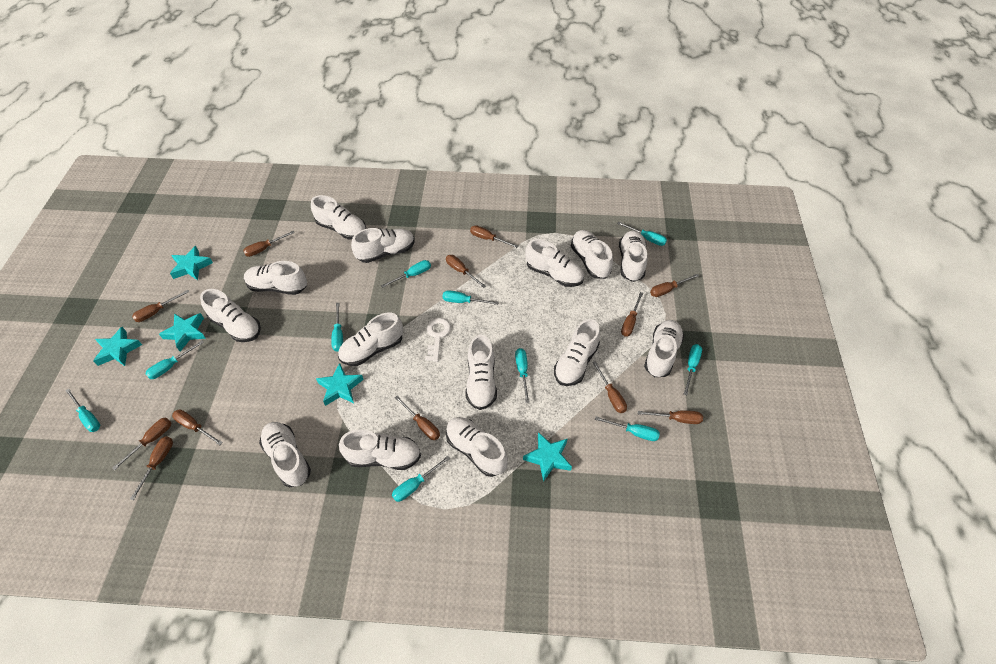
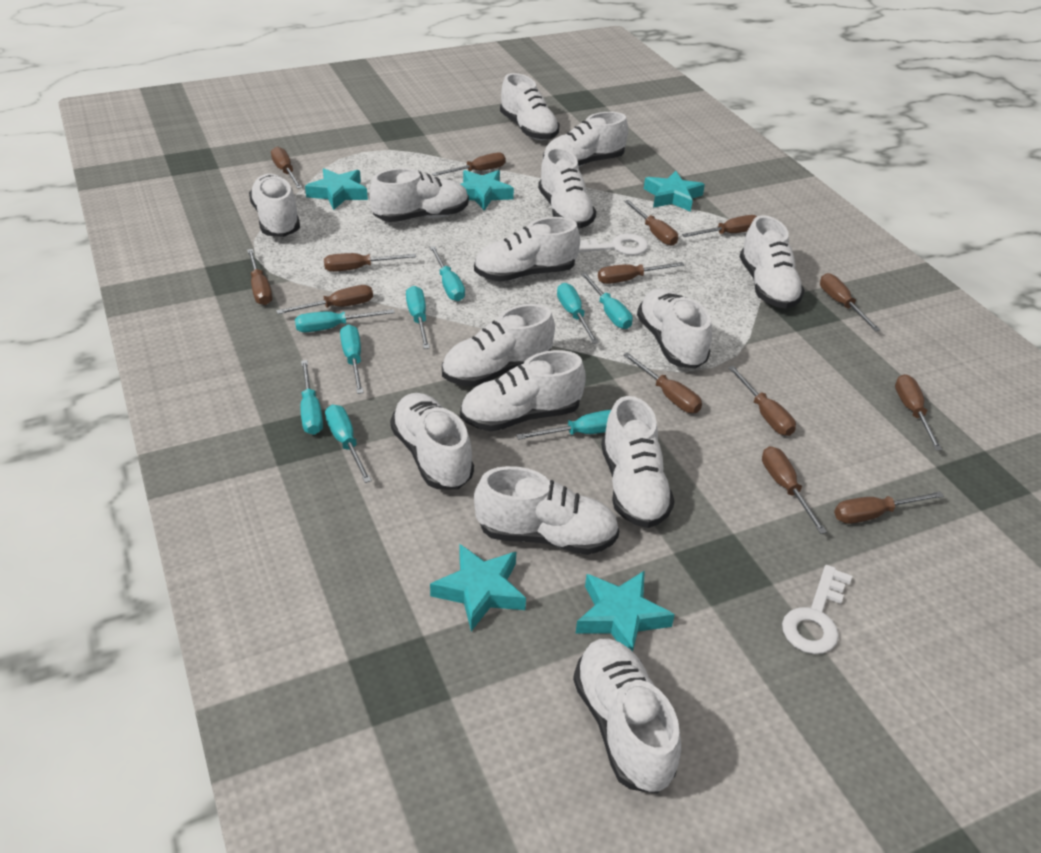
brown screwdriver: [112,418,172,470] [130,436,173,500] [132,290,189,322] [172,409,223,445] [243,231,295,257] [395,396,440,440] [446,255,486,288] [470,225,518,248] [592,361,627,413] [621,292,643,337] [638,410,703,424] [650,274,699,297] = 12 -> [247,249,272,305] [271,147,302,189] [276,285,373,314] [324,253,416,272] [432,152,506,176] [598,262,684,284] [623,352,702,413] [624,200,678,246] [682,215,757,237] [728,366,796,436] [762,446,827,534] [820,273,880,331] [834,491,944,524] [895,374,942,450] = 14
turquoise screwdriver: [65,388,100,432] [145,341,204,379] [331,303,343,352] [381,260,431,288] [392,456,450,502] [442,290,499,305] [515,348,530,403] [595,416,660,441] [617,222,667,246] [684,344,702,395] = 10 -> [295,309,395,332] [301,360,323,435] [325,404,372,483] [340,324,364,394] [406,286,430,349] [430,246,465,301] [516,410,611,440] [557,283,599,344] [581,272,633,329] = 9
white key: [425,318,451,362] = 1 -> [579,233,649,255] [782,565,852,654] = 2

